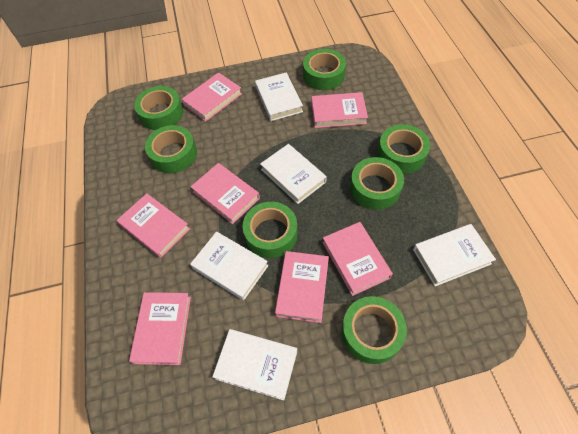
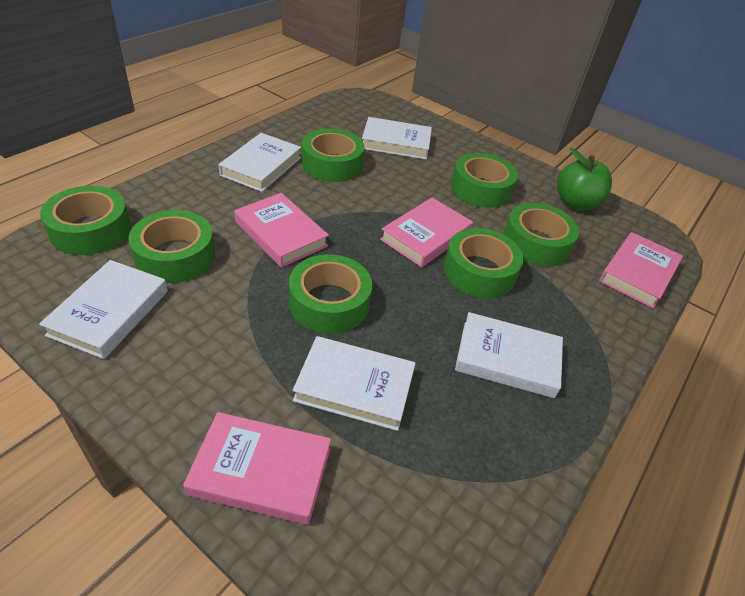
green apple: none = 0 -> [557,148,612,211] = 1
pink book: [117,193,190,258] [129,292,191,365] [182,73,242,122] [191,163,260,224] [275,251,329,323] [311,92,368,128] [322,222,393,296] = 7 -> [183,412,331,525] [234,193,329,268] [380,197,473,267] [599,232,683,308] = 4

